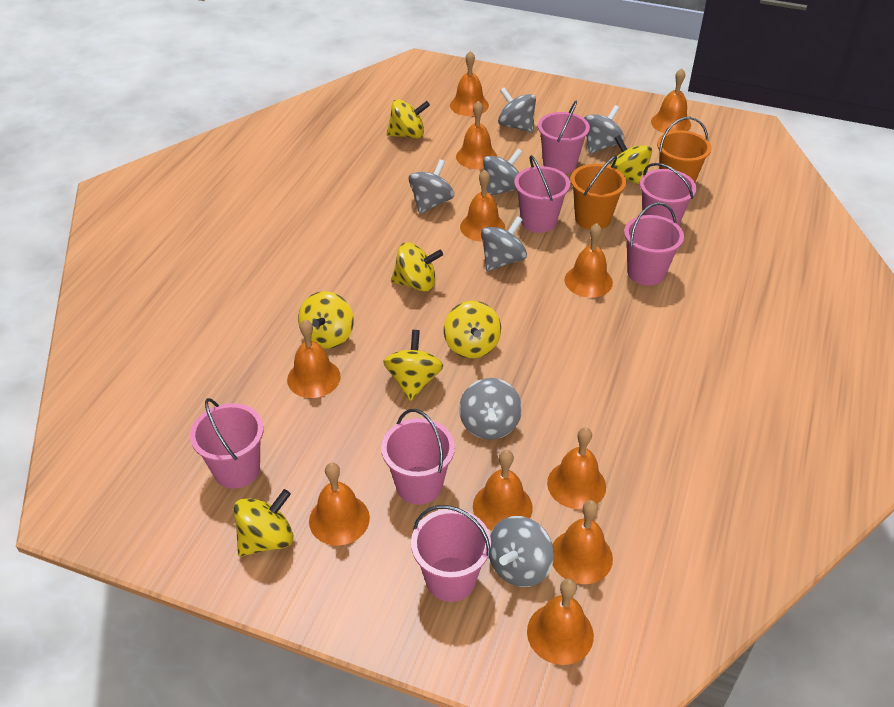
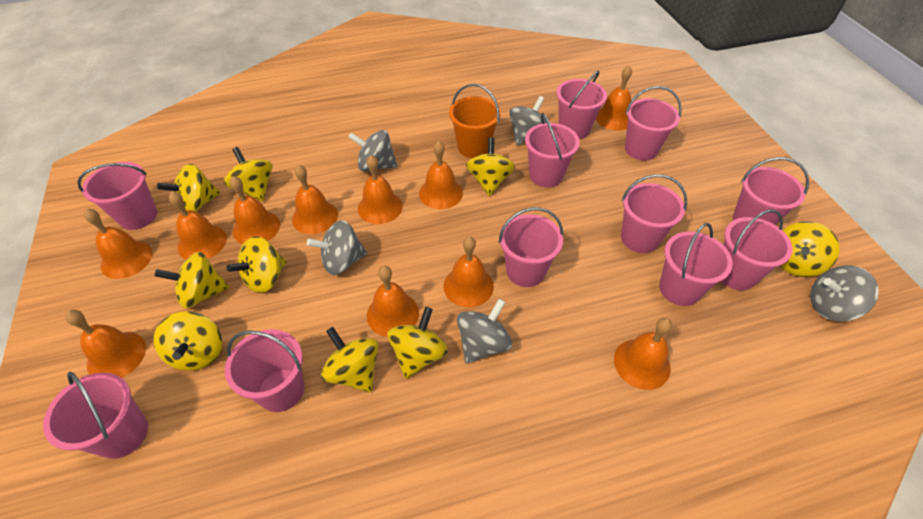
grey spinning top: [409,159,454,214] [459,378,522,440] [481,216,527,271] [483,149,522,196] [489,516,554,587] [498,88,536,133] [584,105,624,154] = 7 -> [307,220,367,275] [348,130,398,172] [457,299,512,364] [509,96,547,146] [810,266,879,322] = 5
orange bucket: [570,156,626,230] [657,117,711,182] = 2 -> [449,84,501,158] = 1
pink bucket: [190,398,264,489] [381,409,455,505] [411,505,491,602] [514,155,570,233] [538,101,590,174] [624,202,684,286] [640,163,697,225] = 7 -> [43,371,148,459] [77,162,157,230] [225,329,305,412] [499,207,563,287] [525,113,580,187] [556,70,607,139] [621,174,687,253] [625,86,682,161] [659,223,733,306] [721,209,793,290] [733,157,809,225] = 11
yellow spinning top: [233,489,294,557] [298,291,354,349] [383,330,443,401] [387,99,430,139] [391,243,443,292] [444,301,501,358] [610,135,652,185] = 7 -> [153,311,222,371] [154,252,229,309] [157,164,220,212] [224,147,273,202] [227,236,287,293] [321,327,378,392] [387,307,448,379] [466,138,515,196] [780,221,839,277] = 9

